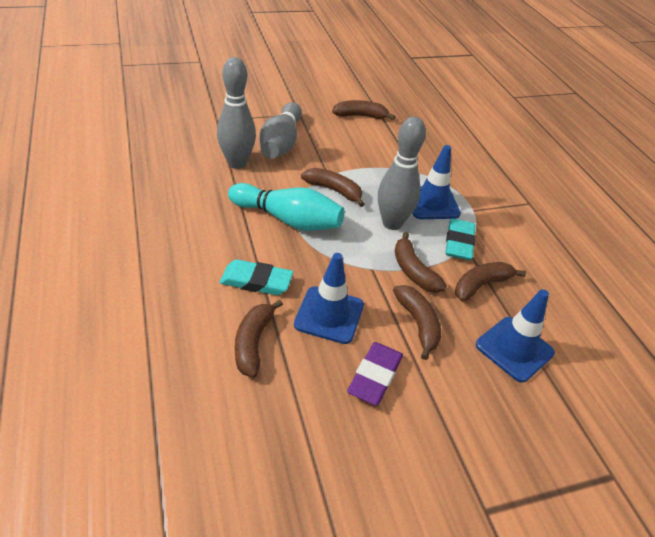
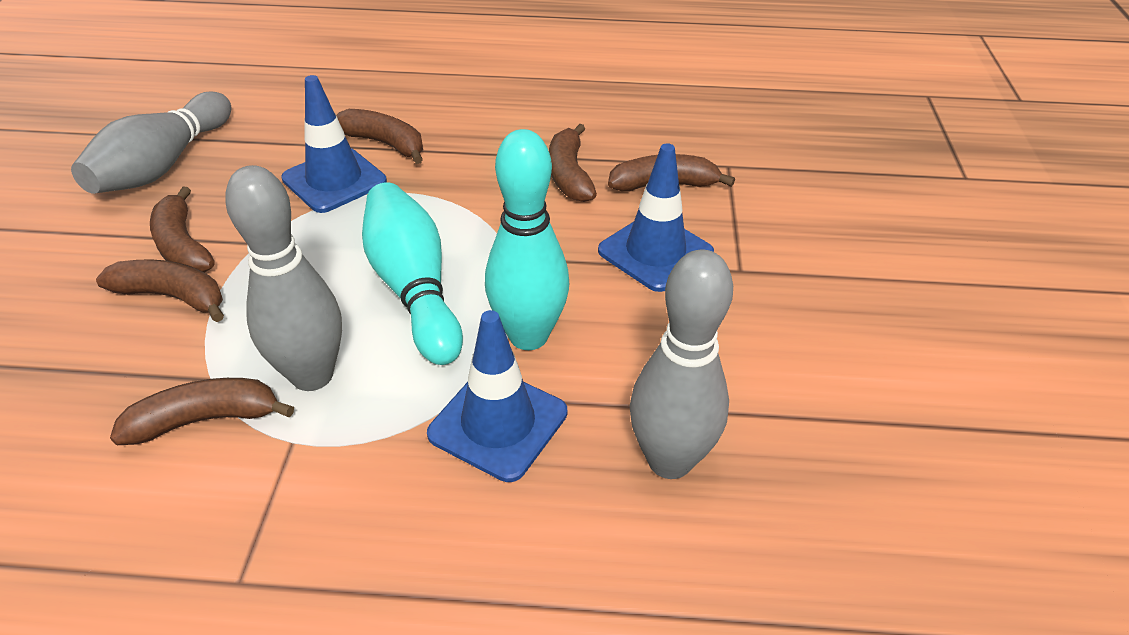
purple eraser: [347,342,403,406] = 1 -> none = 0
turquoise bowling pin: [228,183,345,231] = 1 -> [362,182,463,365] [485,129,569,350] = 2
turquoise eraser: [220,259,293,295] [445,218,476,260] = 2 -> none = 0

